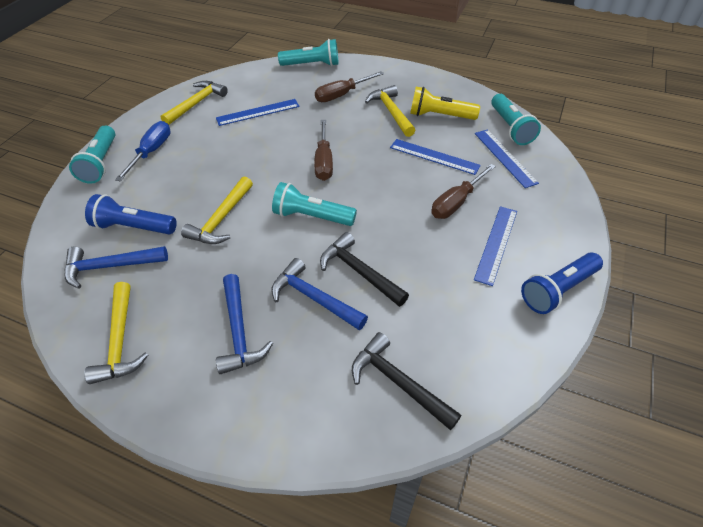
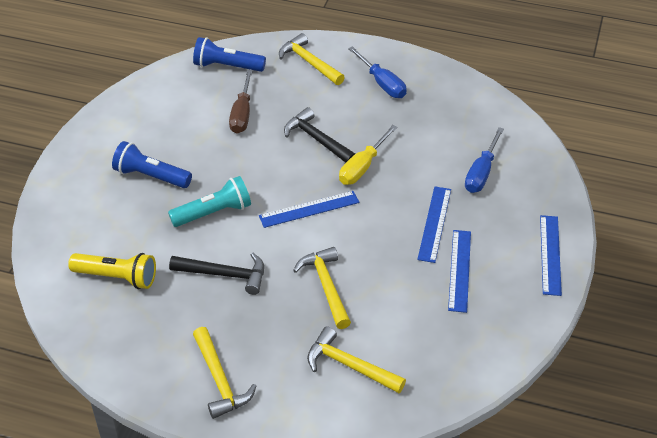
blue hammer: [65,246,168,289] [216,274,273,374] [271,258,368,330] = 3 -> none = 0
blue screwdriver: [115,121,171,181] = 1 -> [348,46,407,98] [465,127,504,193] = 2
brown screwdriver: [314,120,333,181] [315,71,384,102] [431,164,496,219] = 3 -> [229,70,253,133] = 1
turquoise flashlight: [69,126,115,184] [272,182,357,226] [278,39,339,66] [491,94,541,145] = 4 -> [168,176,251,227] = 1
yellow screwdriver: none = 0 -> [339,125,398,185] = 1

